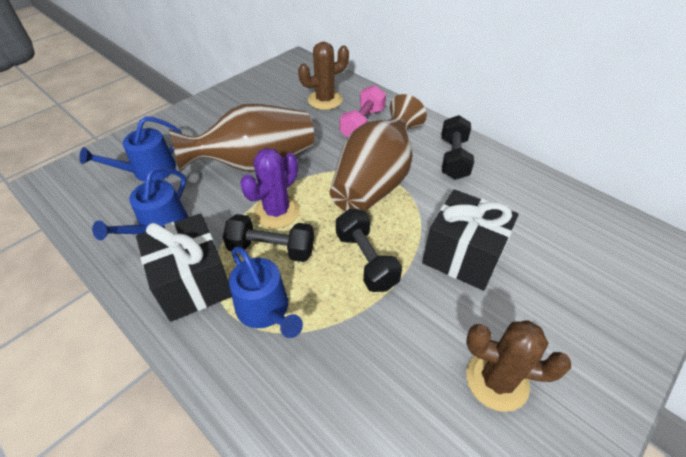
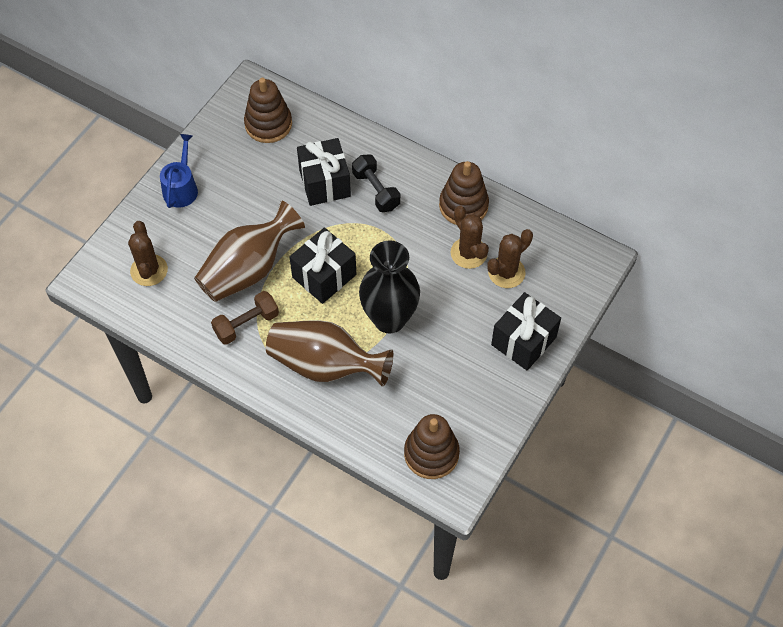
black dumbbell: [223,214,314,262] [336,209,402,292] [442,115,474,180] = 3 -> [352,154,400,212] = 1
black gift: [136,213,232,322] [422,189,519,291] = 2 -> [289,227,356,304] [297,138,351,206] [491,292,561,370] = 3
black vase: none = 0 -> [359,240,420,333] = 1
blue watering can: [79,116,182,182] [92,167,188,240] [229,247,303,338] = 3 -> [160,134,198,208] = 1
brown cactus: [298,42,349,110] [466,320,571,412] = 2 -> [128,221,168,286] [450,206,489,269] [487,229,533,288] = 3
brown dumbbell: none = 0 -> [211,291,279,345] = 1
brown stacking toy: none = 0 -> [244,78,292,143] [404,414,460,479] [439,161,489,225] = 3
pink dumbbell: [340,85,386,138] = 1 -> none = 0
purple cactus: [240,148,300,228] = 1 -> none = 0

